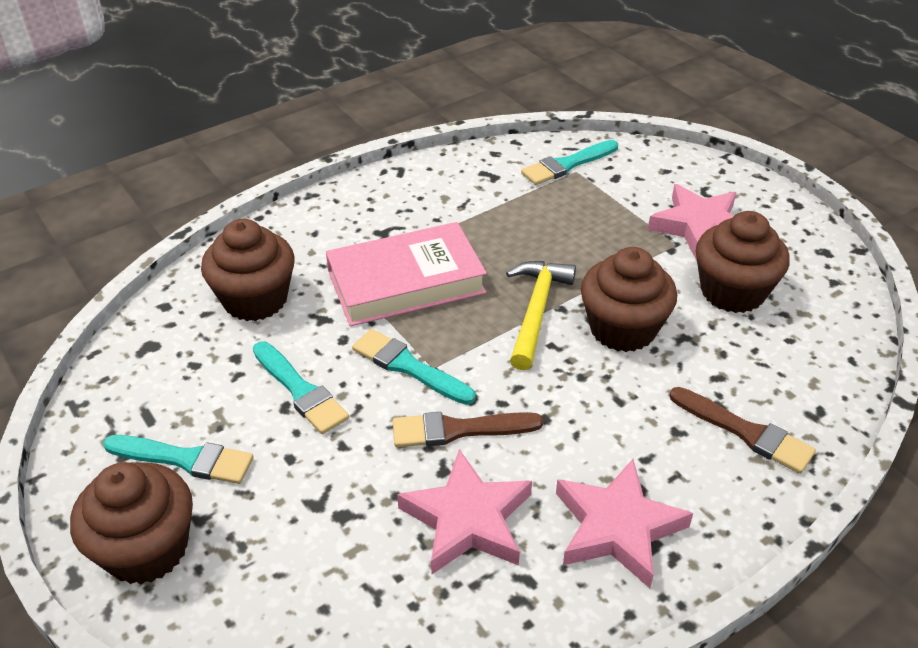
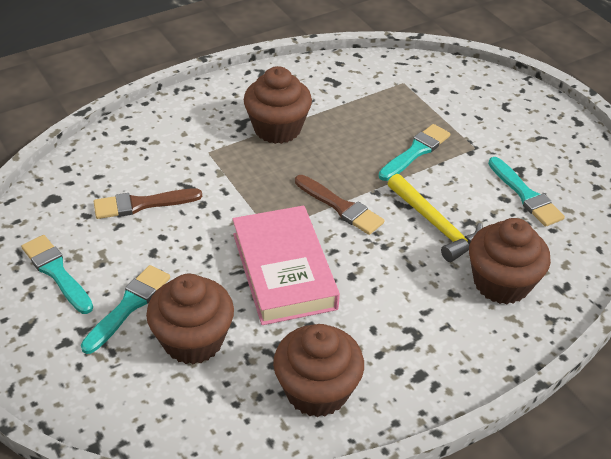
pink star: [397,449,532,574] [556,459,693,588] [648,184,736,260] = 3 -> none = 0

